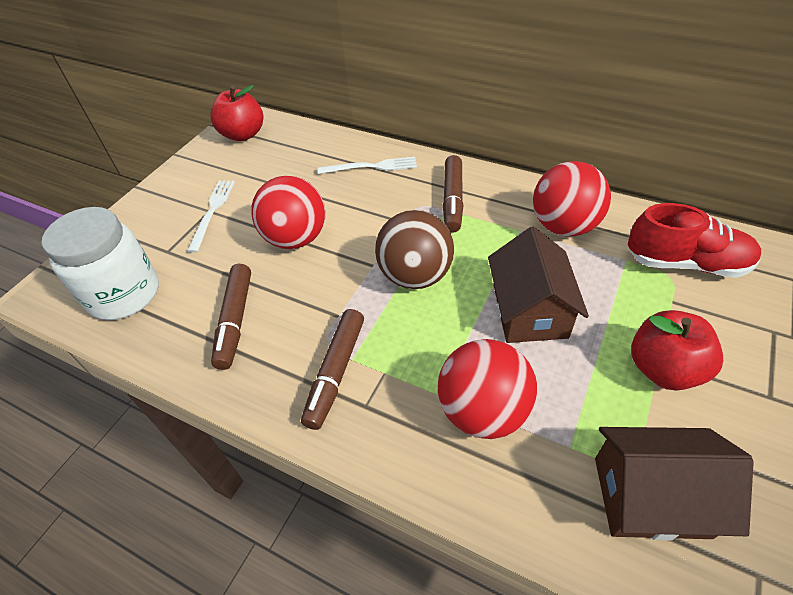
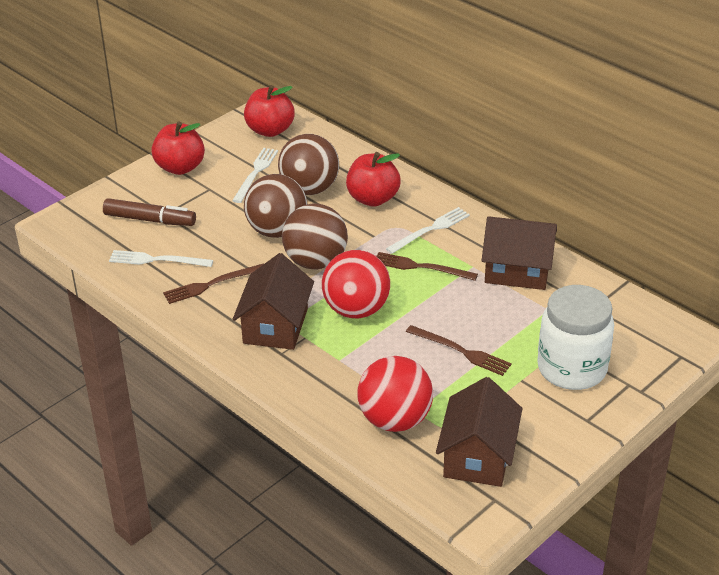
brown ball: [375,210,454,289] = 1 -> [244,174,308,238] [278,134,339,195] [282,203,348,269] = 3
brown fork: none = 0 -> [163,263,264,304] [376,252,478,281] [406,325,512,376] = 3
brown house: [488,227,589,343] [595,427,754,541] = 2 -> [233,253,314,350] [436,377,522,487] [482,216,557,290] = 3
brown marker: [211,264,251,370] [301,309,364,430] [443,155,464,233] = 3 -> [103,198,196,226] = 1
red apple: [210,85,263,141] [631,310,723,391] = 2 -> [151,121,205,175] [244,85,295,137] [346,152,401,207] = 3
red ball: [251,176,325,249] [438,339,538,439] [533,161,611,236] = 3 -> [322,250,390,318] [358,356,433,432] = 2
red shoe: [627,203,761,278] = 1 -> none = 0
white fork: [187,180,235,253] [318,157,417,174] = 2 -> [109,250,213,267] [232,148,278,203] [386,207,470,254] = 3

